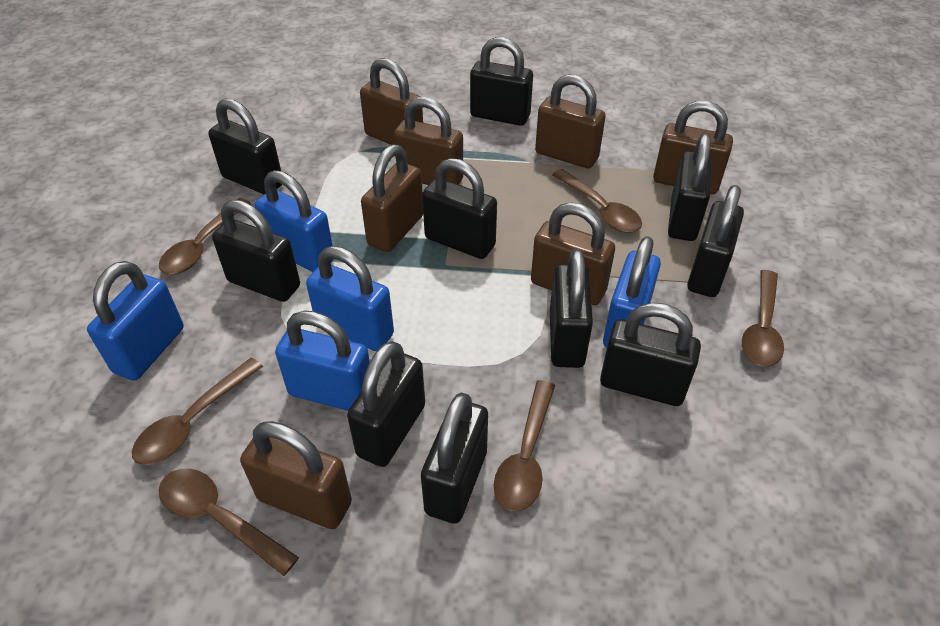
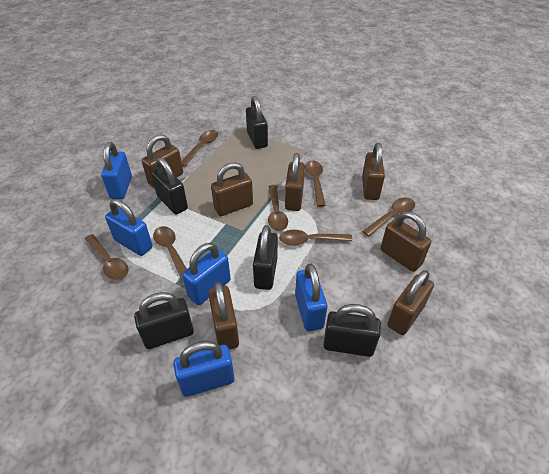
black padlock: [208,98,282,194] [212,200,300,302] [347,341,425,467] [421,393,488,524] [422,158,497,259] [470,37,533,126] [550,249,593,368] [600,303,701,406] [668,134,712,241] [687,185,744,297] = 10 -> [134,292,194,349] [151,158,188,214] [246,96,268,149] [253,225,278,290] [324,304,381,357] = 5
brown spoon: [132,358,263,465] [159,198,250,274] [159,468,299,576] [494,380,555,512] [552,169,642,233] [742,270,784,367] = 6 -> [85,234,129,280] [153,226,187,282] [181,130,218,167] [268,185,288,231] [279,230,353,246] [305,160,326,207] [362,197,415,237] = 7

